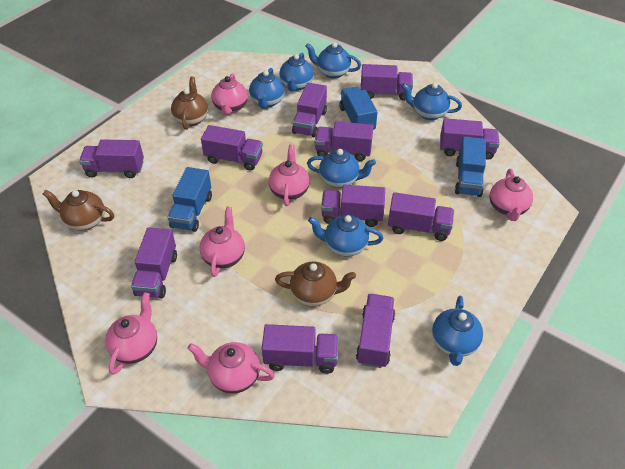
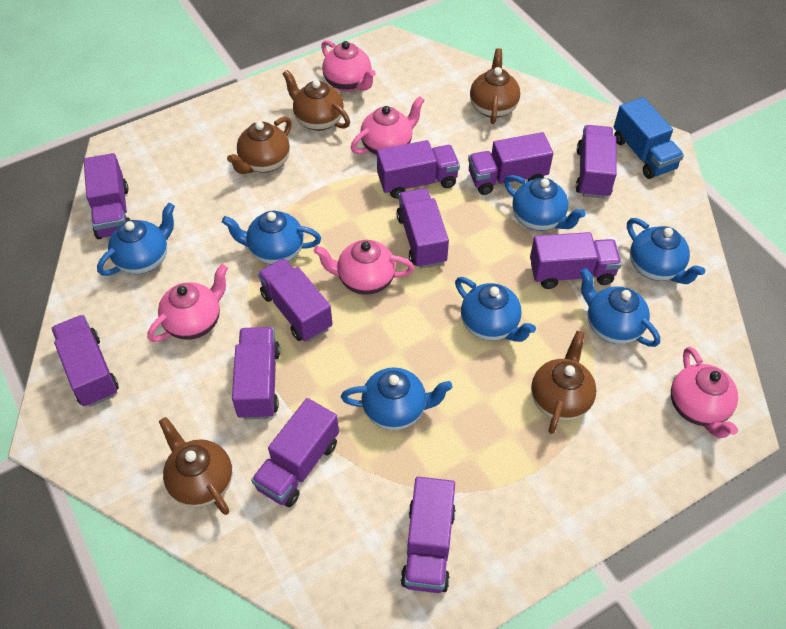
blue truck: [168,167,212,232] [339,87,377,130] [455,136,486,197] = 3 -> [614,97,684,179] = 1
brown teapot: [43,190,114,231] [171,77,208,130] [275,262,356,306] = 3 -> [159,417,232,515] [227,117,292,174] [282,70,350,131] [470,48,520,124] [531,331,596,434] = 5
pink teapot: [105,292,157,375] [188,342,275,394] [200,207,245,277] [211,73,248,115] [269,145,310,206] [490,169,533,221] = 6 -> [148,264,228,342] [314,240,414,295] [321,40,376,92] [351,96,425,155] [671,347,738,439] = 5

